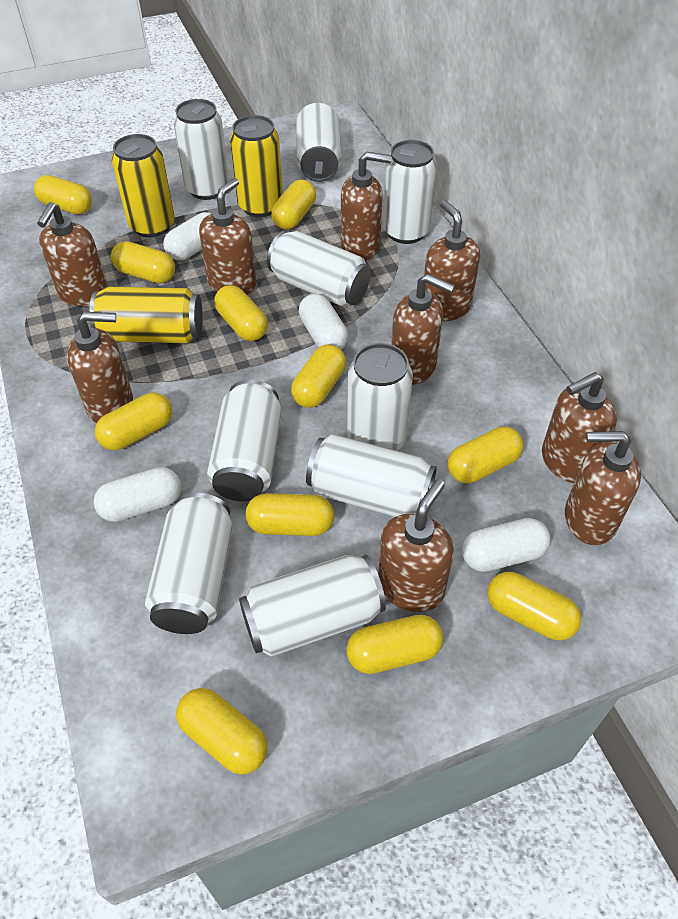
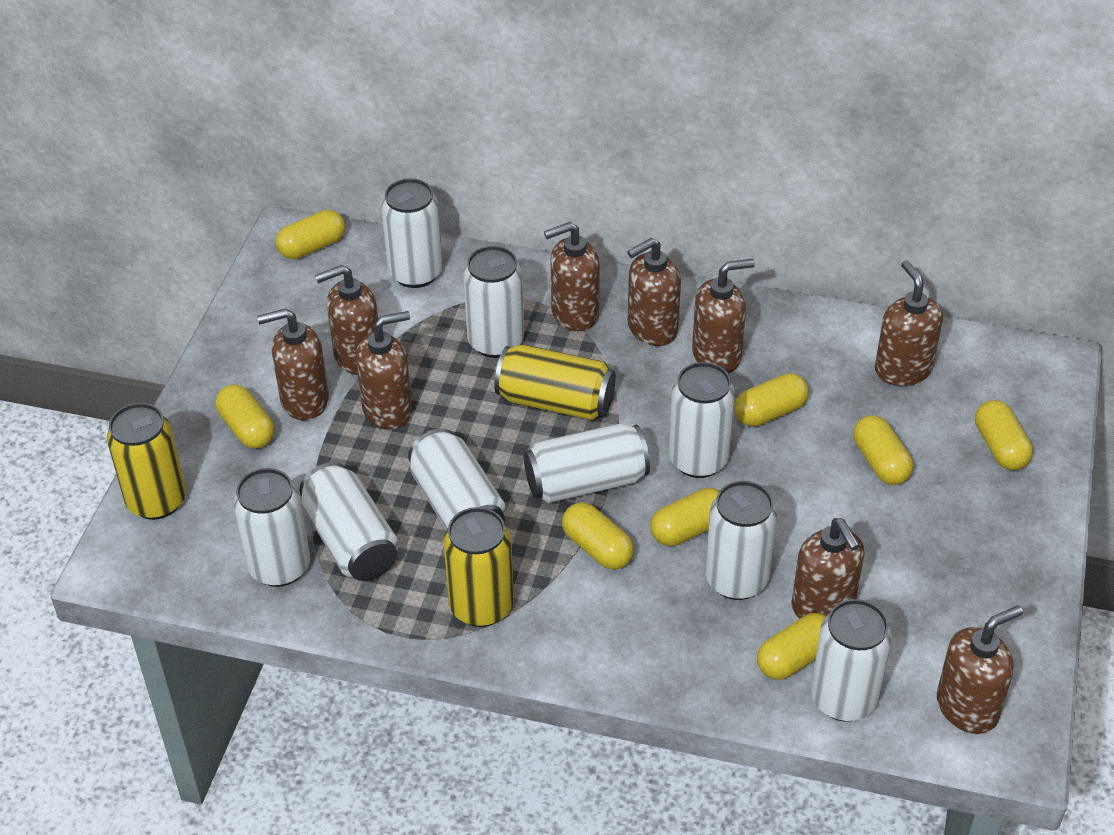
white capsule: [94,467,181,522] [163,212,212,260] [299,294,348,349] [462,518,550,572] = 4 -> none = 0
yellow capsule: [34,175,92,215] [95,393,172,450] [111,241,175,283] [176,688,268,775] [214,285,268,341] [246,493,334,536] [271,180,316,229] [291,344,346,408] [346,615,444,674] [448,427,524,483] [488,572,581,641] = 11 -> [216,384,274,449] [276,209,345,259] [562,502,634,570] [650,488,719,546] [734,373,809,427] [757,613,826,680] [853,415,913,485] [975,400,1033,470] = 8

